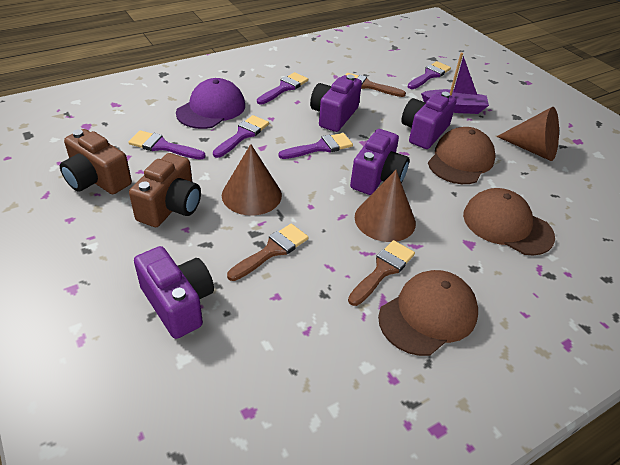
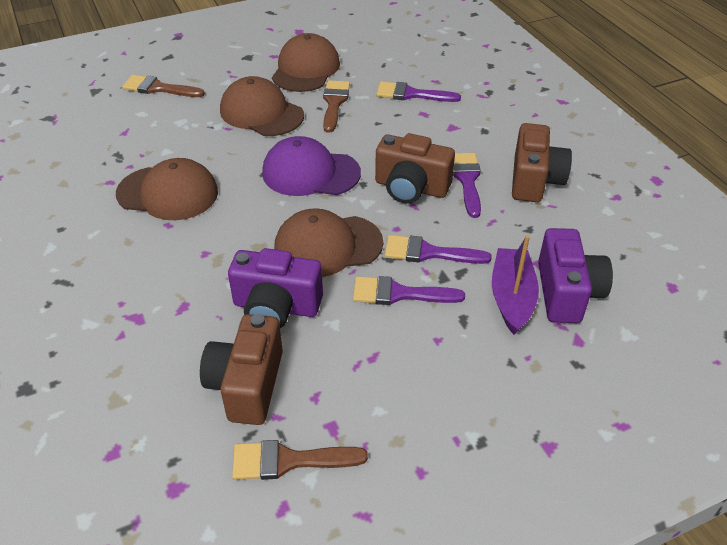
brown camera: [60,129,132,194] [129,153,201,227] = 2 -> [200,314,283,425] [375,133,455,203] [512,123,572,202] = 3
brown cap: [378,270,478,356] [428,127,496,184] [463,188,555,256] = 3 -> [116,158,218,220] [220,76,304,136] [272,33,340,92] [274,208,383,277] = 4
brown cone: [222,144,282,216] [355,170,416,242] [497,107,559,161] = 3 -> none = 0
purple brush: [129,130,206,160] [213,115,269,158] [257,72,308,104] [278,133,353,159] [408,61,451,89] = 5 -> [353,276,465,305] [376,81,461,102] [384,235,492,264] [453,153,481,218] = 4
purple camera: [134,246,214,339] [310,75,362,132] [350,129,409,195] [402,92,457,149] = 4 -> [228,248,323,328] [538,228,613,323] = 2

